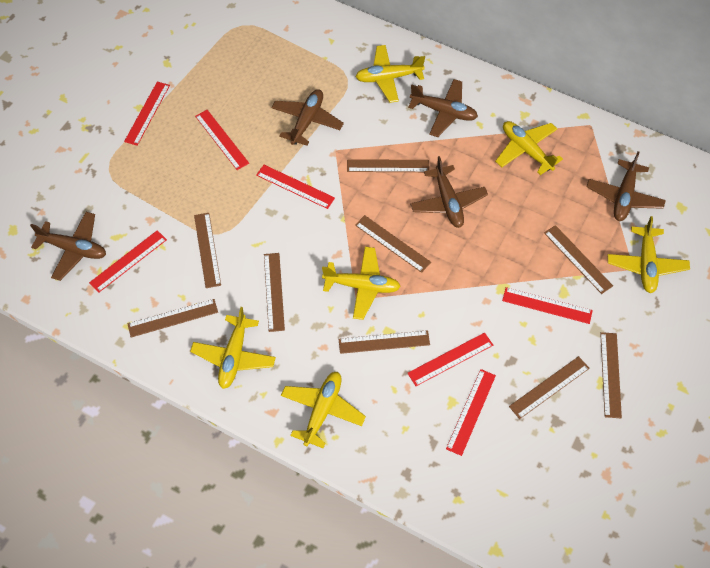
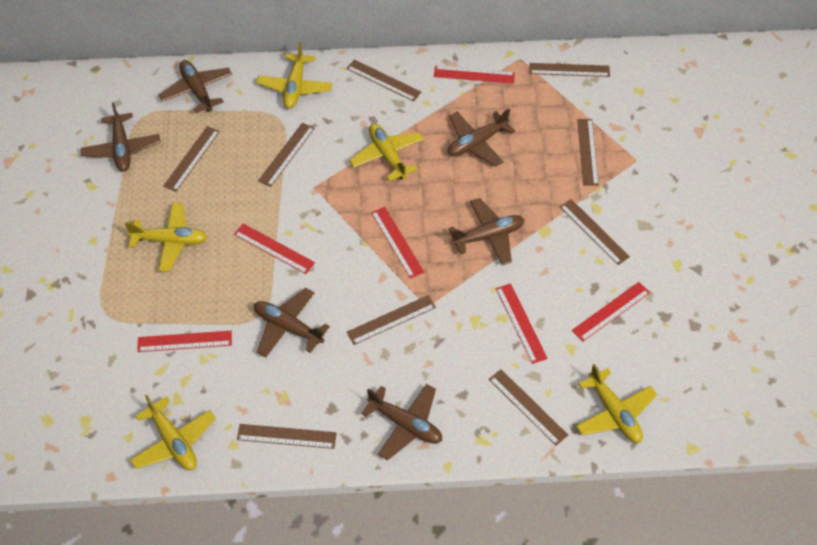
brown plane: [30,212,106,281] [271,89,344,146] [408,79,478,137] [410,156,488,228] [587,151,666,221] = 5 -> [81,102,160,172] [159,60,232,113] [254,288,330,357] [361,384,442,460] [448,109,515,167] [448,198,525,265] = 6
red ruler: [89,230,167,293] [124,82,170,146] [195,110,249,170] [256,165,335,209] [407,333,493,386] [446,369,496,456] [502,287,593,324] = 7 -> [137,331,232,352] [234,223,315,274] [371,207,424,279] [434,66,515,84] [496,283,548,364] [572,282,650,342] = 6
yellow plane: [190,307,276,389] [281,372,366,448] [322,247,401,320] [355,45,425,103] [495,121,563,175] [608,216,690,293] = 6 -> [125,202,207,272] [130,394,216,470] [256,42,333,109] [349,123,424,181] [576,364,657,443] = 5

